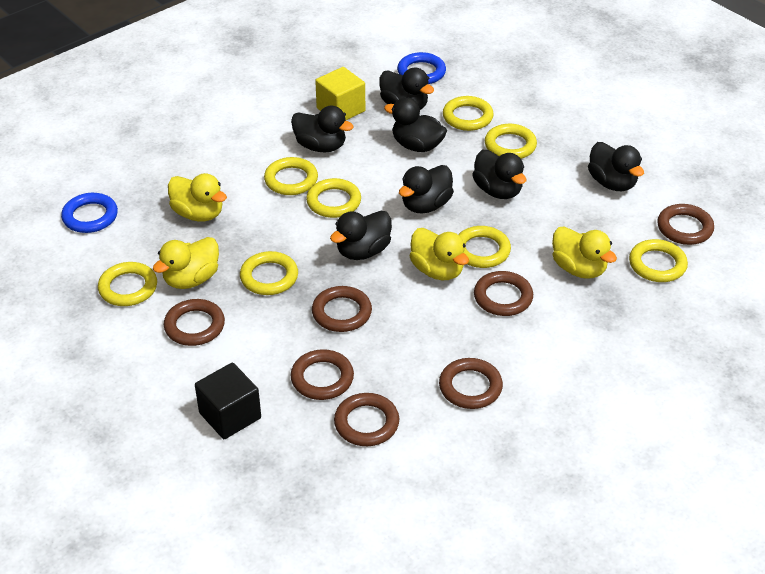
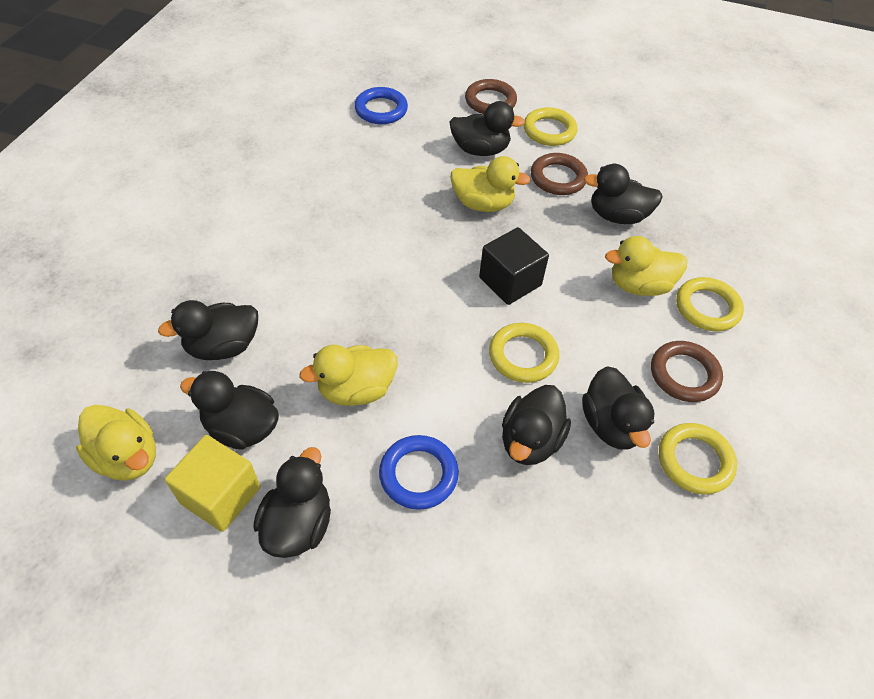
brown ring: [164,299,225,346] [291,349,354,400] [312,286,372,332] [334,393,399,446] [439,358,503,409] [474,271,533,316] [657,204,714,245] = 7 -> [465,79,517,114] [531,153,588,195] [651,341,723,402] = 3
yellow ring: [98,262,157,306] [240,251,298,295] [264,157,318,195] [306,178,361,218] [443,96,494,131] [458,226,511,268] [485,124,537,159] [629,239,688,282] = 8 -> [489,323,559,383] [524,107,577,146] [659,423,737,494] [676,277,744,332] = 4

